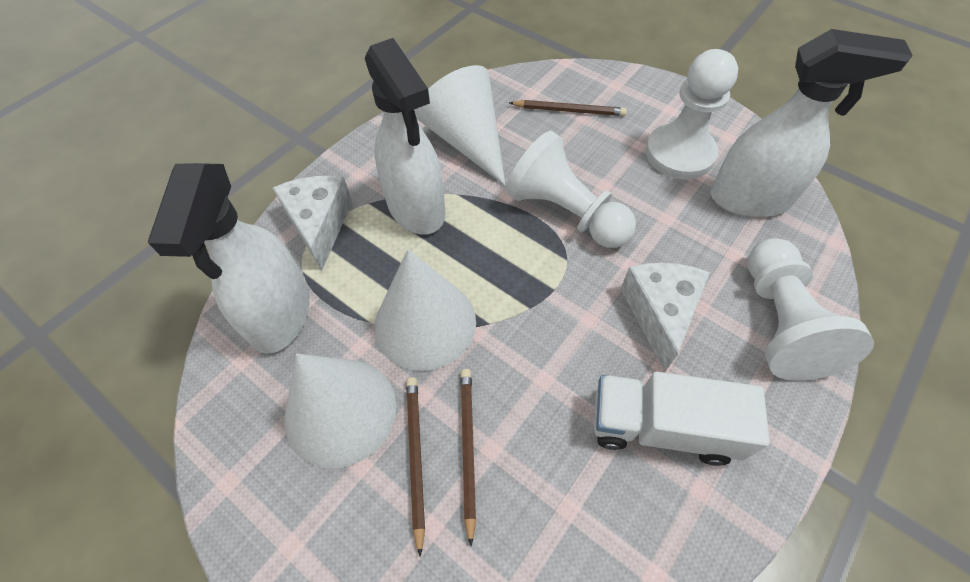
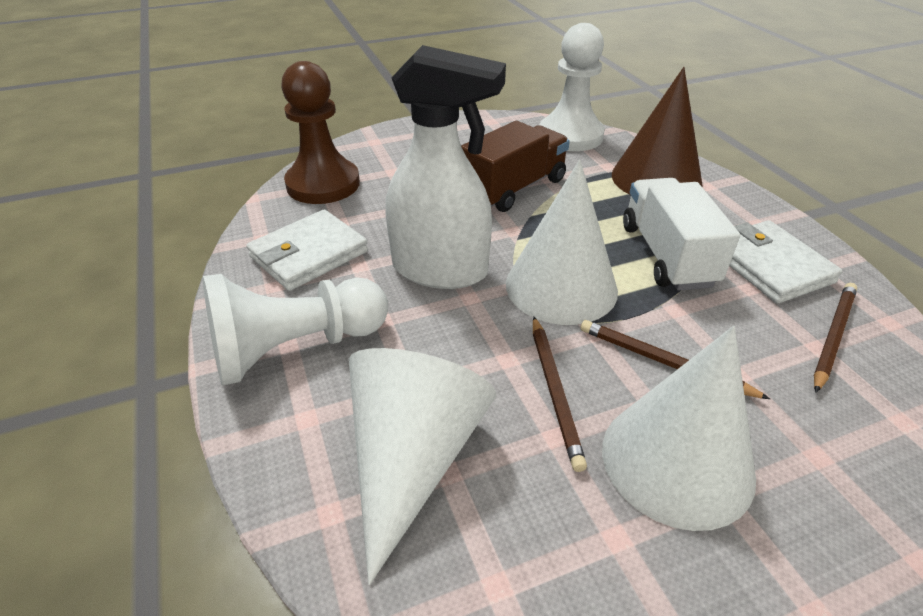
brown cone: none = 0 -> [612,67,703,195] = 1
brown pawn: none = 0 -> [281,61,360,204] = 1
brown truck: none = 0 -> [461,121,570,212] = 1
white cheese: [273,176,352,270] [621,262,710,372] = 2 -> none = 0
white pawn: [506,131,636,248] [645,49,738,179] [748,238,874,381] = 3 -> [202,274,388,386] [540,23,605,151] = 2
white spray bottle: [148,163,310,354] [365,38,446,235] [710,29,913,217] = 3 -> [385,45,506,289] = 1
white wallet: none = 0 -> [246,210,368,291] [729,220,843,303] = 2

